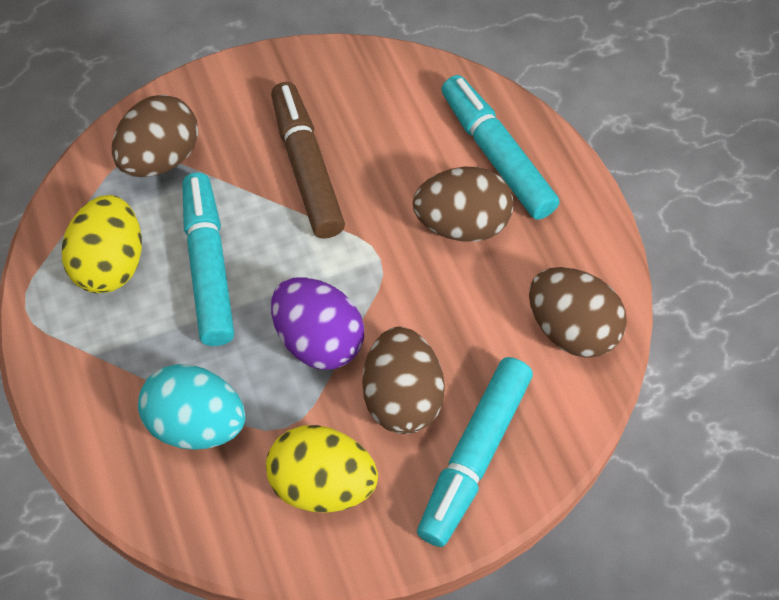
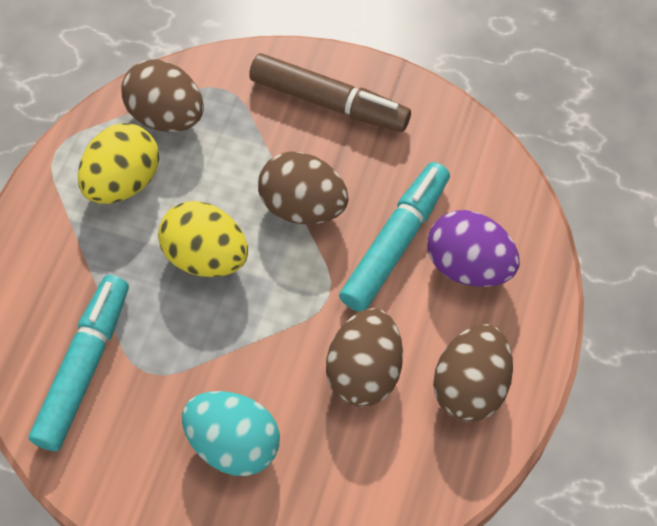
turquoise marker: [182,173,234,346] [417,357,533,547] [442,75,560,220] = 3 -> [29,275,129,451] [339,162,450,312] = 2

